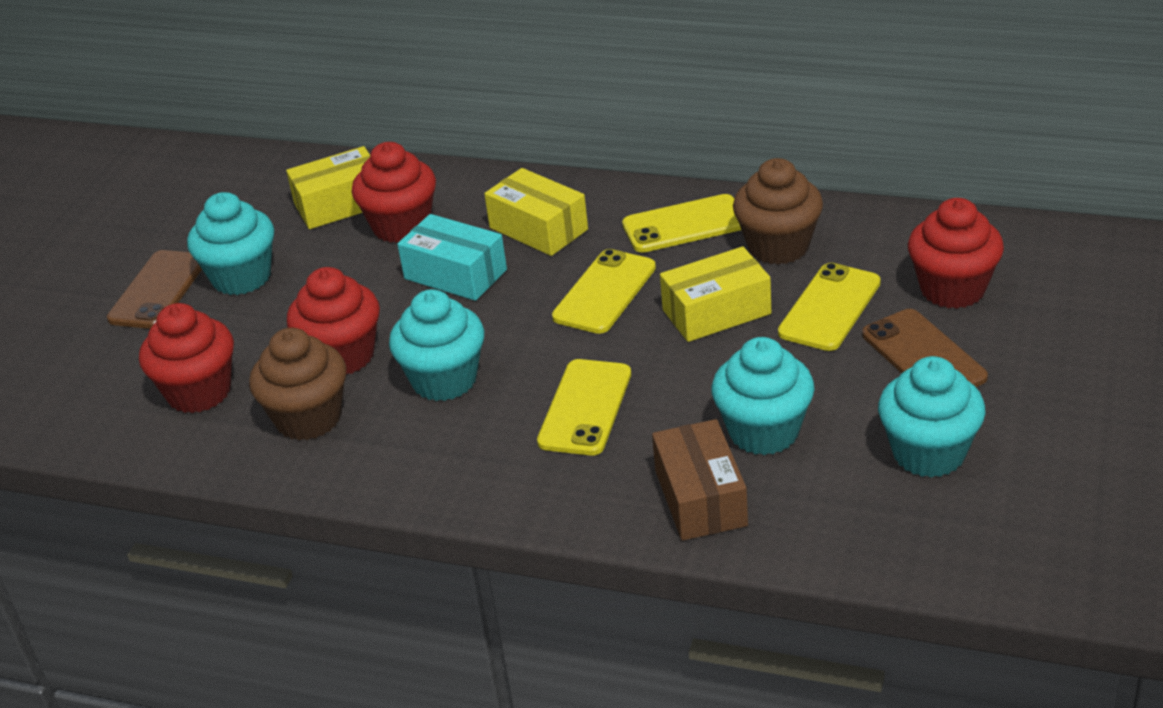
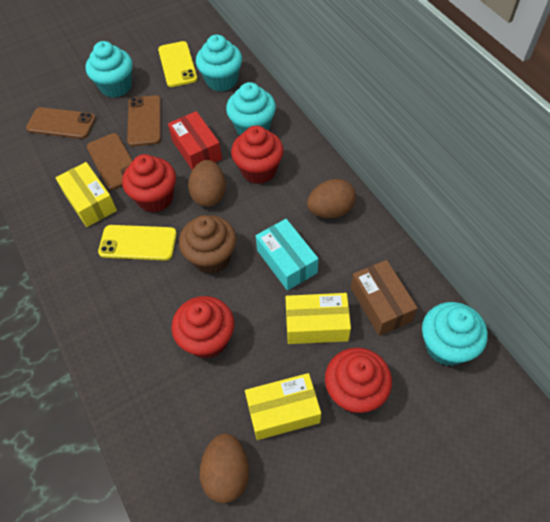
brown cupcake: [249,328,346,440] [733,158,823,265] = 2 -> [179,215,236,274] = 1
brown egg: none = 0 -> [188,160,226,207] [200,433,249,503] [307,179,356,218] = 3
brown phone: [107,250,202,329] [862,309,988,387] = 2 -> [26,107,96,139] [87,133,133,190] [127,95,161,146] = 3
red box: none = 0 -> [168,111,222,170] = 1
yellow phone: [537,359,631,456] [552,249,656,334] [622,194,741,253] [778,263,881,351] = 4 -> [98,225,177,261] [158,41,198,87] = 2

